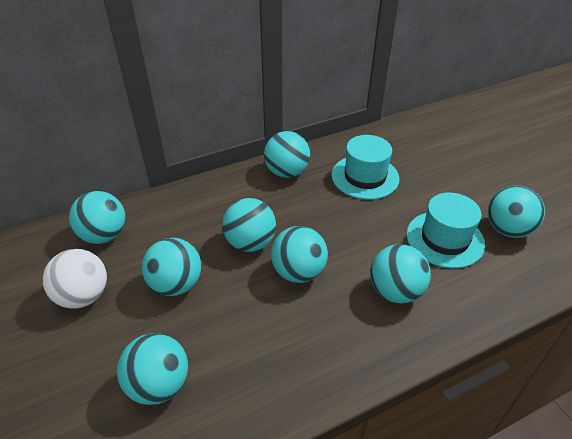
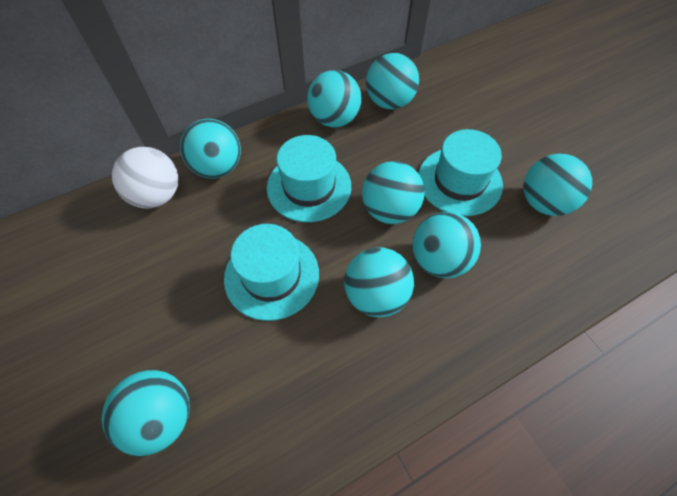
turquoise hat: [331,135,400,200] [407,193,485,268] = 2 -> [224,224,319,321] [267,135,351,222] [418,129,503,216] = 3

